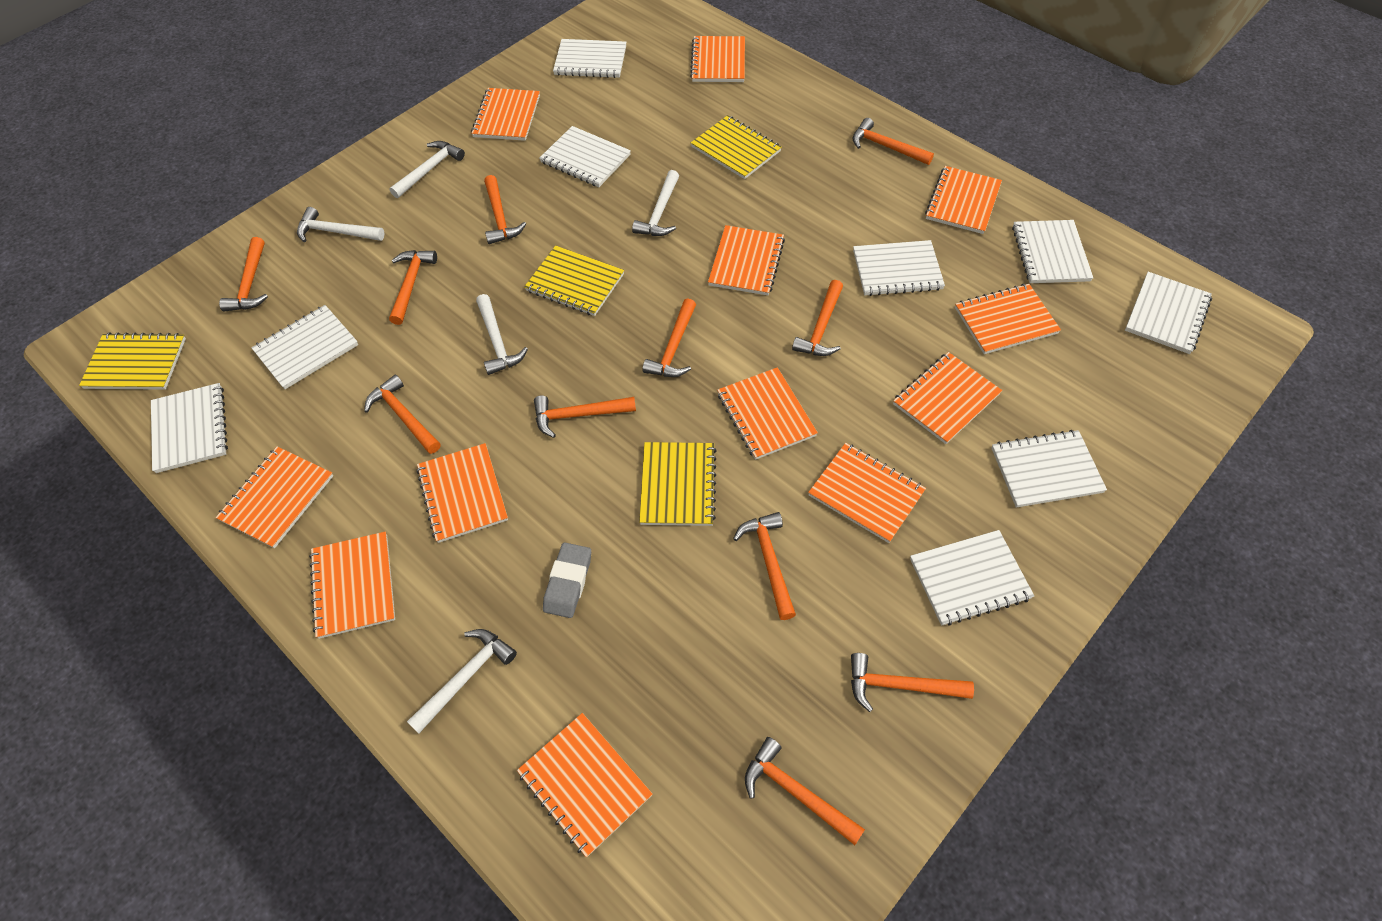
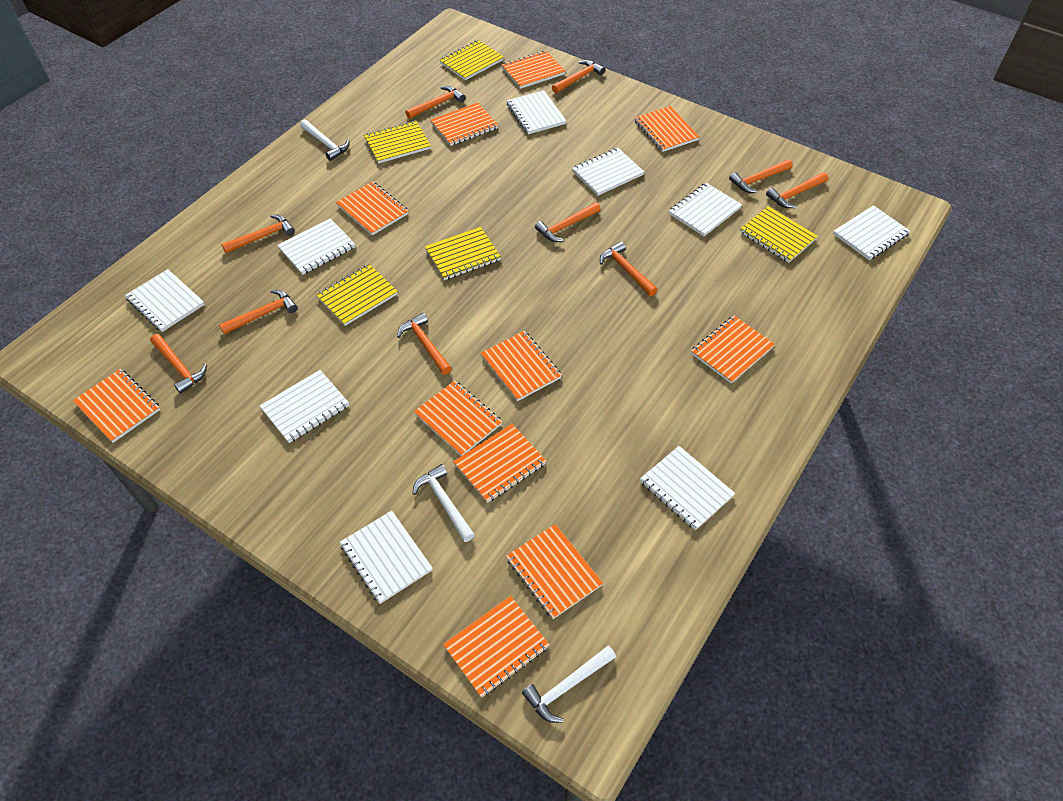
grey eraser: [543,543,591,618] = 1 -> none = 0
orange hammer: [219,237,268,312] [364,374,441,454] [389,250,437,325] [484,175,526,244] [534,395,636,438] [642,298,696,377] [733,512,796,620] [745,737,865,845] [792,280,843,356] [851,653,974,712] [853,118,934,165] = 11 -> [150,334,207,394] [219,290,298,334] [221,215,295,253] [397,313,452,375] [405,86,465,119] [535,202,601,242] [552,60,605,93] [600,241,658,296] [729,159,793,193] [766,172,828,208] = 10
orange notebook: [216,446,333,549] [309,531,395,639] [416,443,508,543] [471,88,540,141] [517,713,652,857] [690,36,745,82] [708,225,785,295] [717,367,818,460] [808,443,926,543] [893,352,1002,444] [925,166,1002,234] [955,284,1061,354] = 12 -> [73,369,160,443] [336,181,409,235] [414,381,502,456] [430,102,498,146] [443,596,549,698] [453,424,546,503] [480,331,562,401] [502,50,566,89] [506,524,603,619] [634,106,699,152] [691,316,775,383] = 11
white hammer: [297,207,384,242] [389,141,465,198] [407,629,517,733] [476,294,528,375] [632,170,679,236] = 5 -> [300,119,350,161] [412,464,475,542] [522,646,616,723] = 3
yellow notebook: [79,332,186,390] [524,245,624,316] [639,442,717,526] [691,115,782,179] = 4 -> [316,264,398,326] [364,121,431,164] [425,227,501,280] [440,40,504,80] [740,206,818,263] = 5

